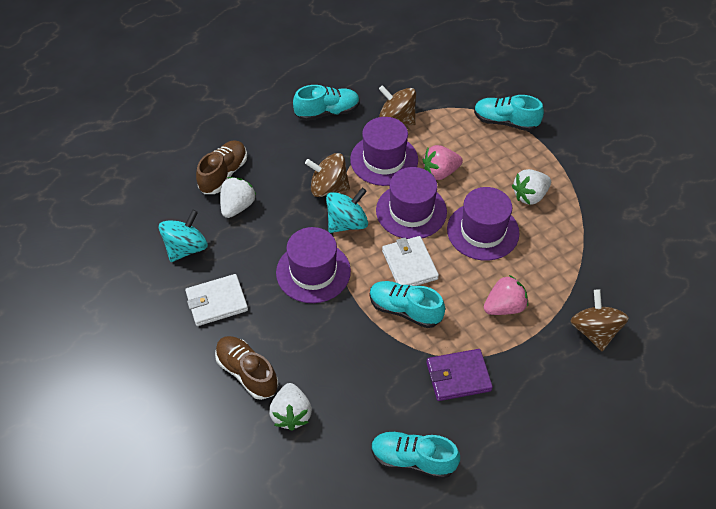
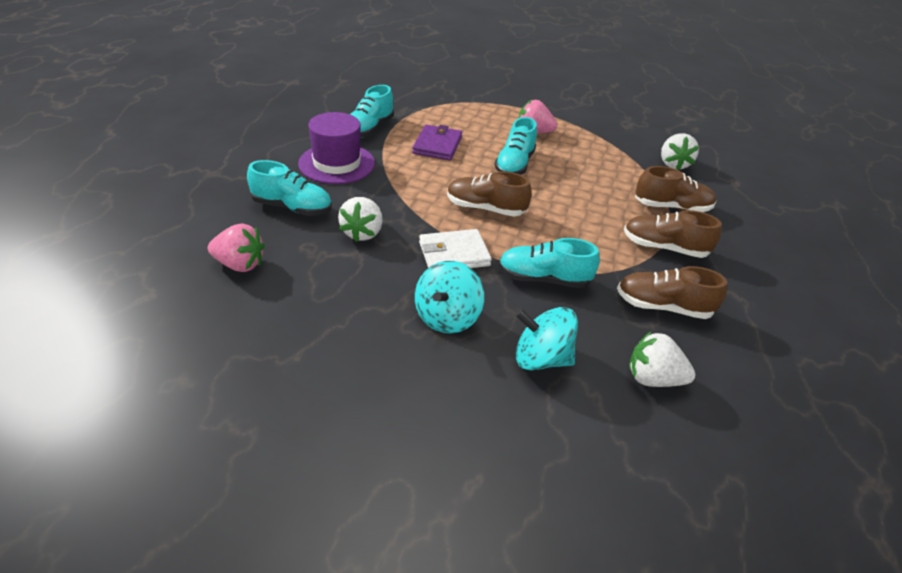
brown shoe: [196,140,247,194] [215,336,278,400] = 2 -> [447,171,532,217] [617,266,727,319] [624,210,722,258] [635,166,716,212] = 4
brown spinning top: [305,153,350,197] [379,85,416,125] [571,289,629,351] = 3 -> none = 0
purple hat: [276,227,351,303] [350,117,418,186] [376,167,447,239] [447,187,520,261] = 4 -> [298,112,375,184] = 1
white wallet: [185,274,248,326] [382,236,439,286] = 2 -> [419,229,492,268] = 1

